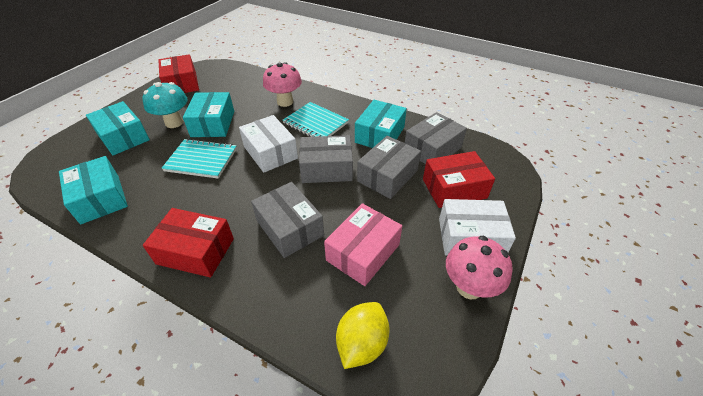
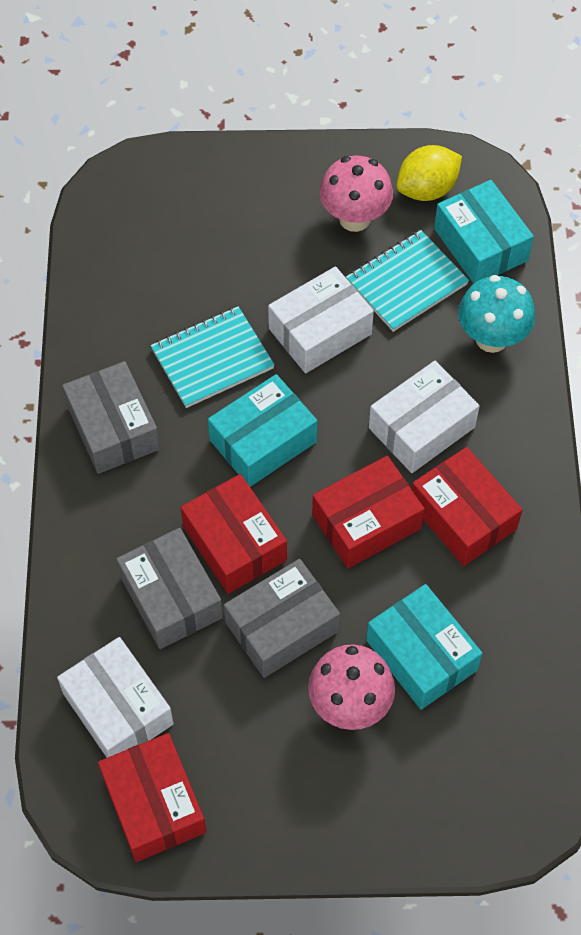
grey box: [251,182,324,258] [299,135,353,183] [357,136,421,199] [405,112,467,164] = 4 -> [62,361,160,474] [116,528,223,649] [224,559,340,678] = 3
pink box: [324,203,402,286] = 1 -> none = 0
red box: [143,208,234,277] [158,54,199,93] [423,151,495,208] = 3 -> [98,733,207,862] [181,474,287,594] [312,456,425,568] [412,447,523,566] = 4
turquoise box: [59,156,128,224] [86,101,150,155] [183,92,234,137] [355,100,407,148] = 4 -> [208,374,318,487] [366,584,483,710] [434,180,534,284] = 3
white box: [239,115,298,173] [439,199,516,255] = 2 -> [57,637,174,758] [268,266,374,373] [369,361,480,473] = 3

